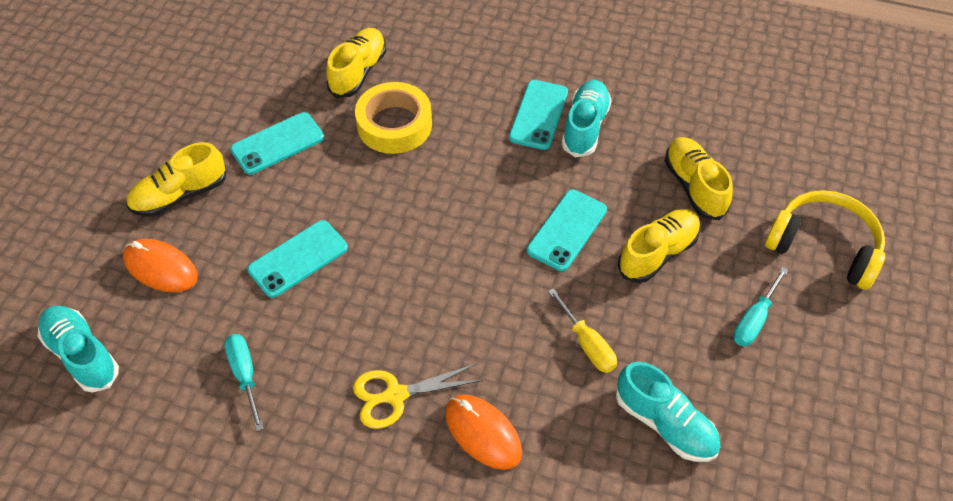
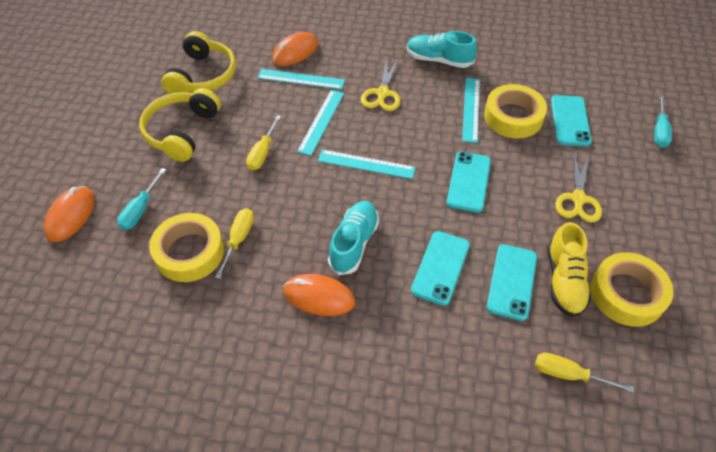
orange mouse: [123,239,198,292] [445,395,522,470] = 2 -> [44,186,95,242] [272,32,318,66] [283,274,355,316] = 3
turquoise ruler: none = 0 -> [258,69,345,89] [297,90,344,156] [318,150,416,179] [462,78,480,143] = 4
turquoise shoe: [37,306,119,393] [562,80,612,157] [616,362,721,462] = 3 -> [328,201,379,275] [407,31,477,68] = 2
yellow headphones: [765,190,885,290] = 1 -> [139,88,220,162] [162,31,236,94] = 2
yellow scissors: [353,364,482,429] = 1 -> [361,57,400,111] [555,152,602,223] = 2
yellow screwdriver: [548,288,617,373] = 1 -> [215,208,254,279] [246,115,281,170] [535,353,634,393] = 3
yellow shoe: [126,142,226,217] [326,28,386,98] [617,209,701,283] [665,137,733,220] = 4 -> [547,222,591,317] = 1
yellow tape: [355,82,432,154] = 1 -> [149,213,224,282] [484,84,547,138] [590,252,674,327] = 3

